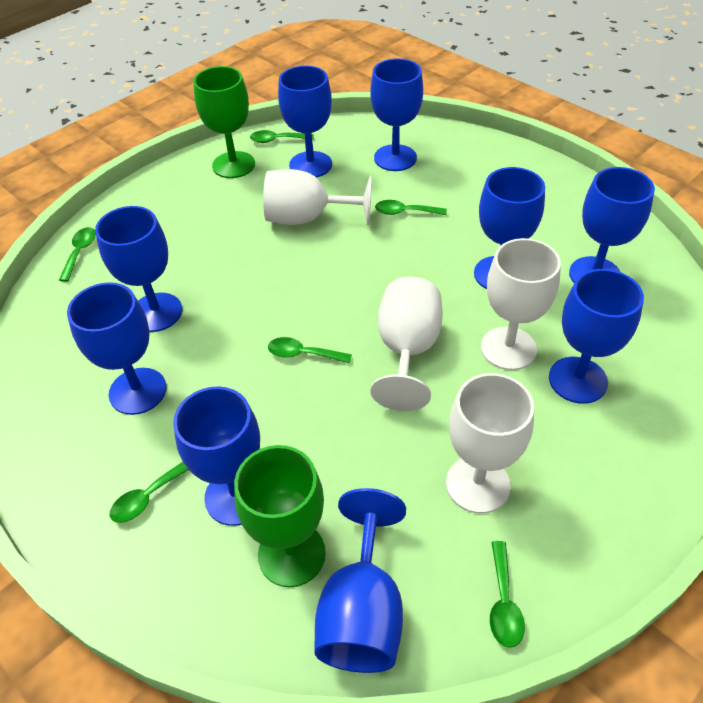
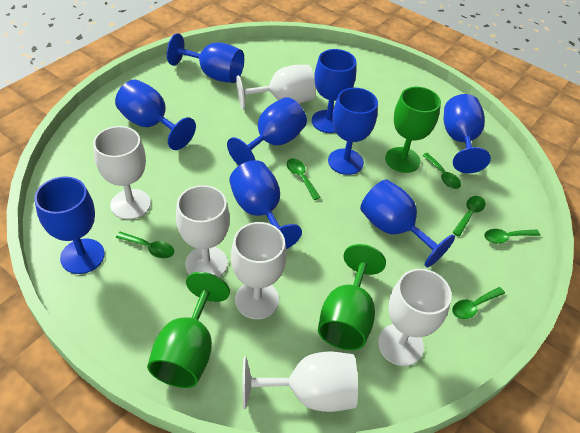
green goblet: [193,66,255,178] [234,445,326,587] = 2 -> [147,272,230,388] [318,244,386,350] [385,87,441,173] = 3
white goblet: [263,169,372,225] [370,277,443,411] [446,373,534,514] [481,238,561,370] = 4 -> [93,126,151,220] [176,185,230,277] [231,222,287,319] [236,65,315,110] [242,352,358,412] [378,269,452,366] = 6

